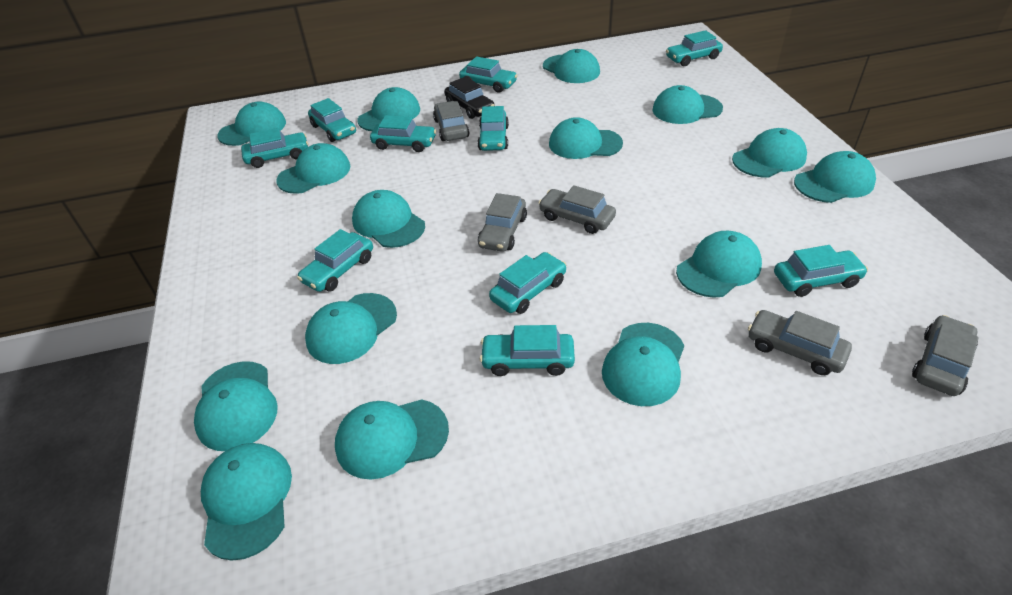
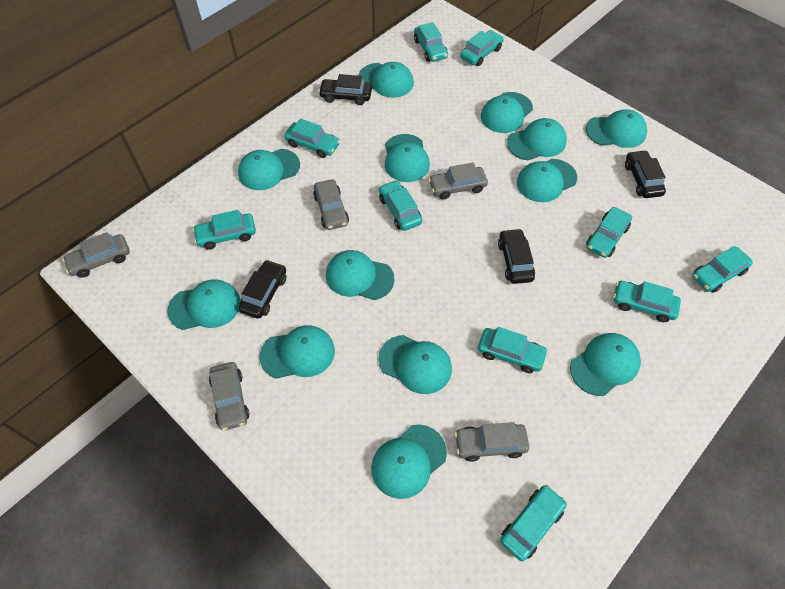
black car: [444,76,495,119] = 1 -> [238,260,286,319] [318,74,372,105] [498,228,535,284] [625,150,666,198] = 4
turquoise cap: [194,361,278,451] [201,443,292,561] [217,101,286,146] [276,143,351,194] [305,293,397,364] [335,399,449,480] [352,190,425,248] [358,87,420,131] [543,49,600,83] [549,117,623,159] [602,323,684,406] [652,85,723,124] [676,231,762,298] [732,128,807,178] [794,151,876,203] = 15 -> [167,279,241,330] [238,149,300,190] [260,325,335,379] [326,250,395,300] [359,62,414,98] [371,424,447,499] [379,335,452,394] [385,134,430,182] [481,92,533,133] [507,118,567,160] [517,159,577,202] [570,333,641,396] [586,109,647,148] = 13

